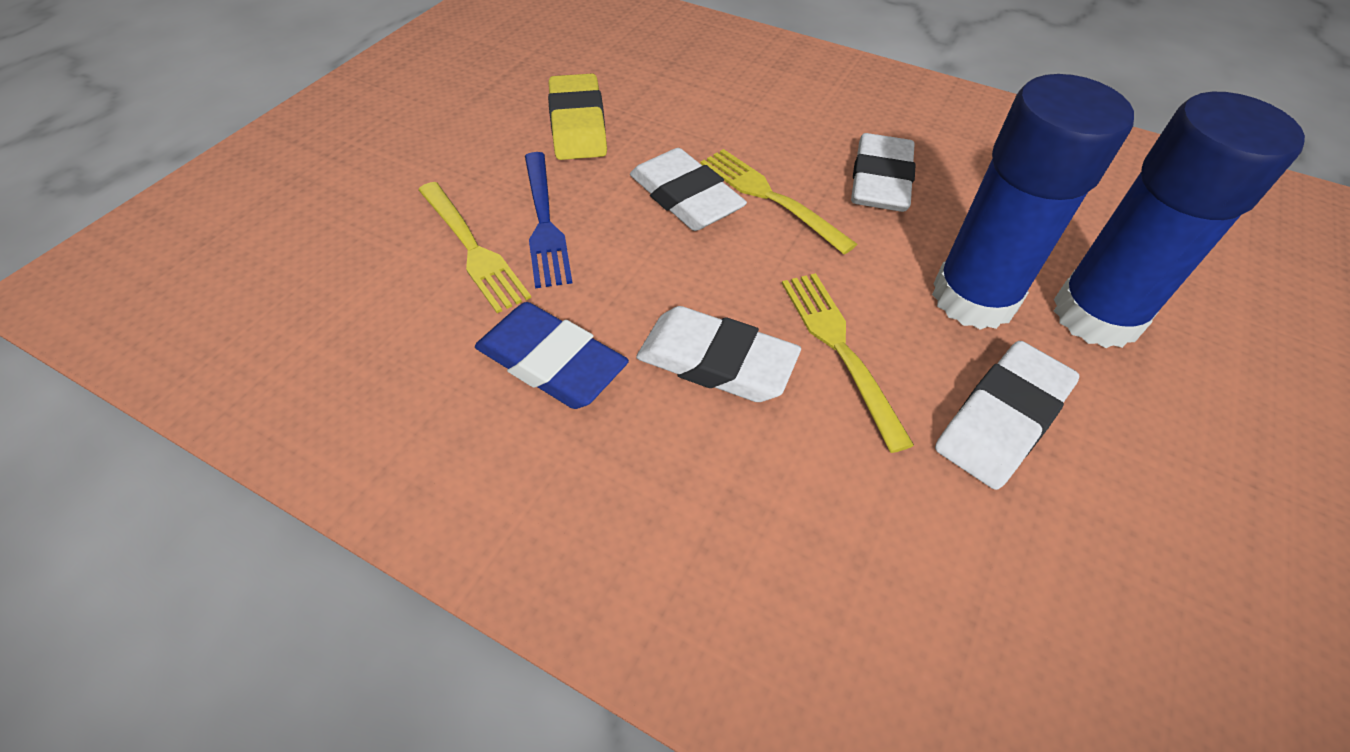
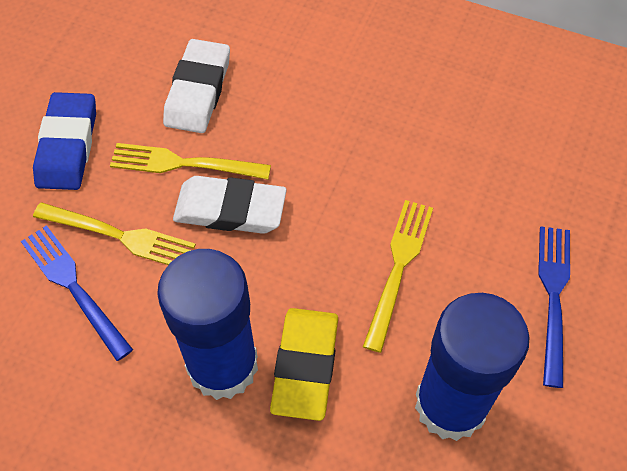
blue fork: [525,152,573,288] = 1 -> [21,225,133,361] [538,226,570,388] = 2
white eraser: [630,148,747,231] [636,306,801,402] [851,133,916,212] [935,341,1079,490] = 4 -> [163,39,230,133] [173,176,287,234] = 2

